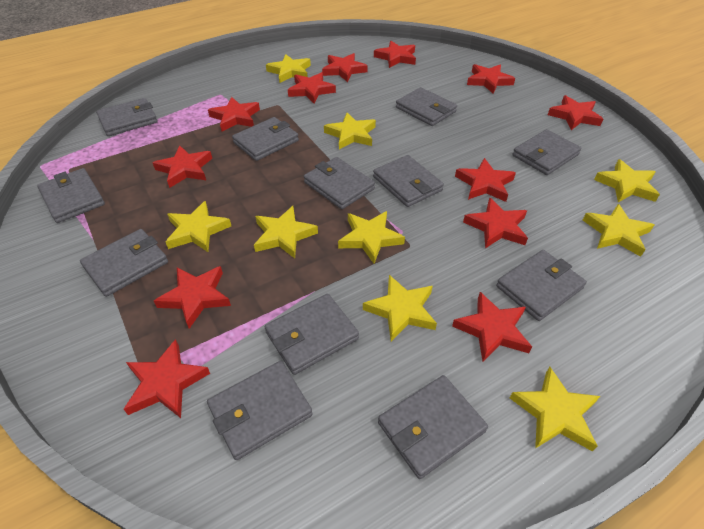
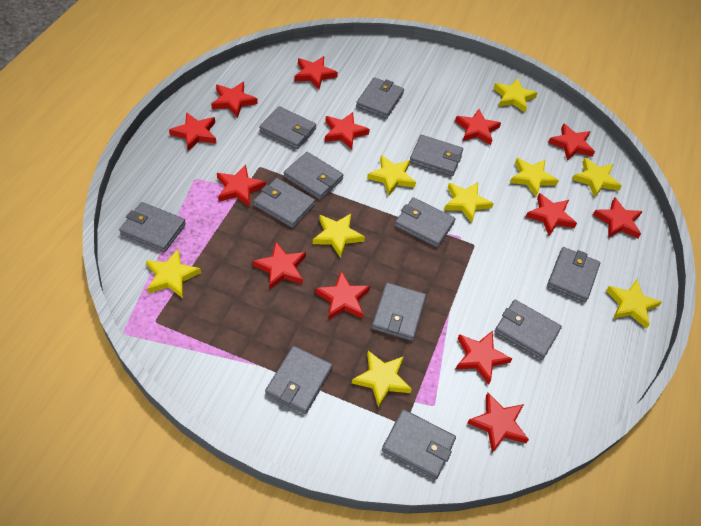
red star: [124,339,210,418] [153,145,212,188] [154,266,231,329] [208,97,260,132] [288,72,336,103] [322,53,368,82] [374,41,416,68] [452,292,532,362] [455,158,516,202] [463,198,528,248] [467,64,515,94] [548,95,603,130] = 12 -> [169,112,216,151] [211,82,258,118] [217,164,266,207] [253,242,306,290] [294,56,338,89] [315,271,370,320] [325,112,370,150] [455,109,501,145] [456,331,512,385] [467,393,529,453] [526,193,577,236] [548,123,595,161] [593,197,643,238] = 13

